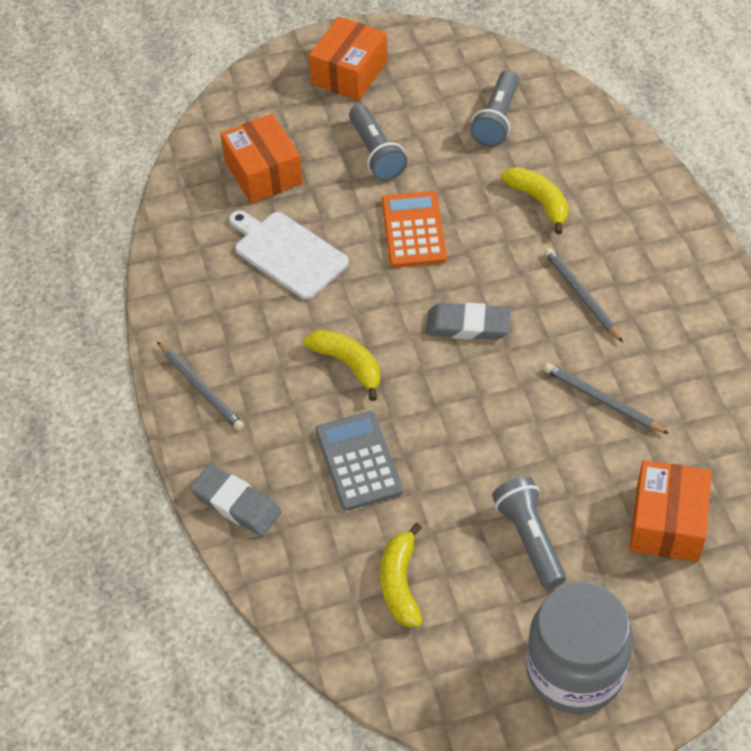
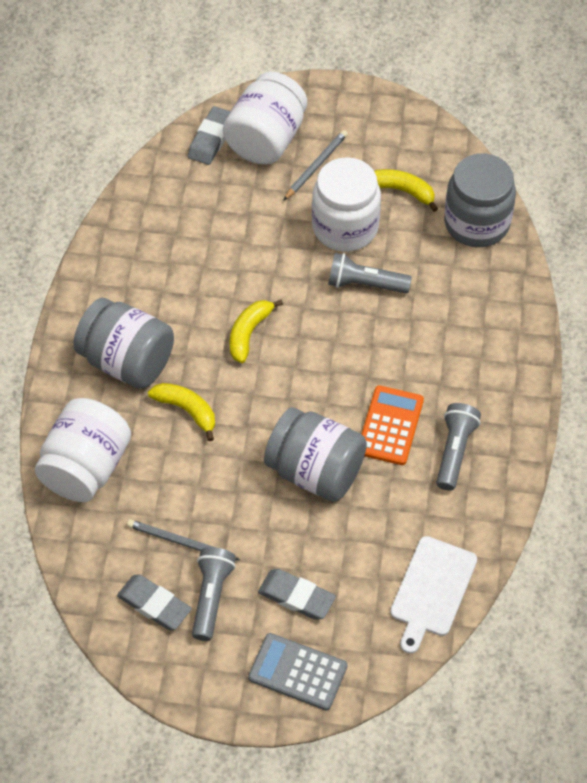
grey eraser: [190,464,282,536] [426,303,511,340] = 2 -> [117,575,192,630] [188,106,231,165] [258,569,336,620] = 3
grey jar: [526,582,633,714] = 1 -> [73,298,174,389] [264,407,367,502] [444,153,516,247] = 3
grey pencil: [157,342,244,431] [544,248,623,342] [544,363,669,434] = 3 -> [127,519,240,560] [283,130,348,201] = 2
orange box: [220,114,303,204] [309,17,387,101] [630,460,712,562] = 3 -> none = 0
white jar: none = 0 -> [35,398,131,502] [223,72,307,164] [312,157,381,252] = 3

